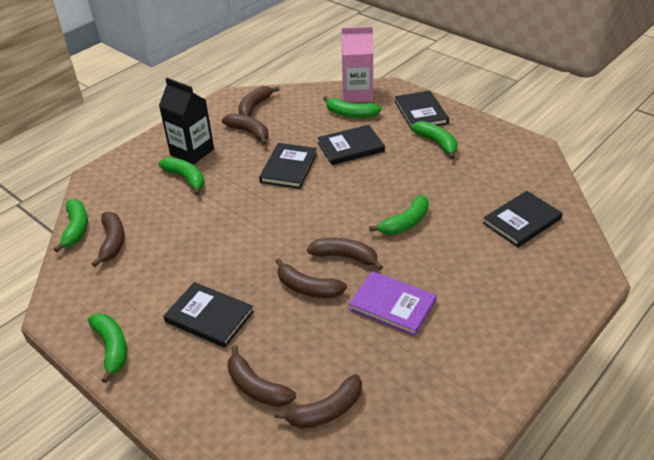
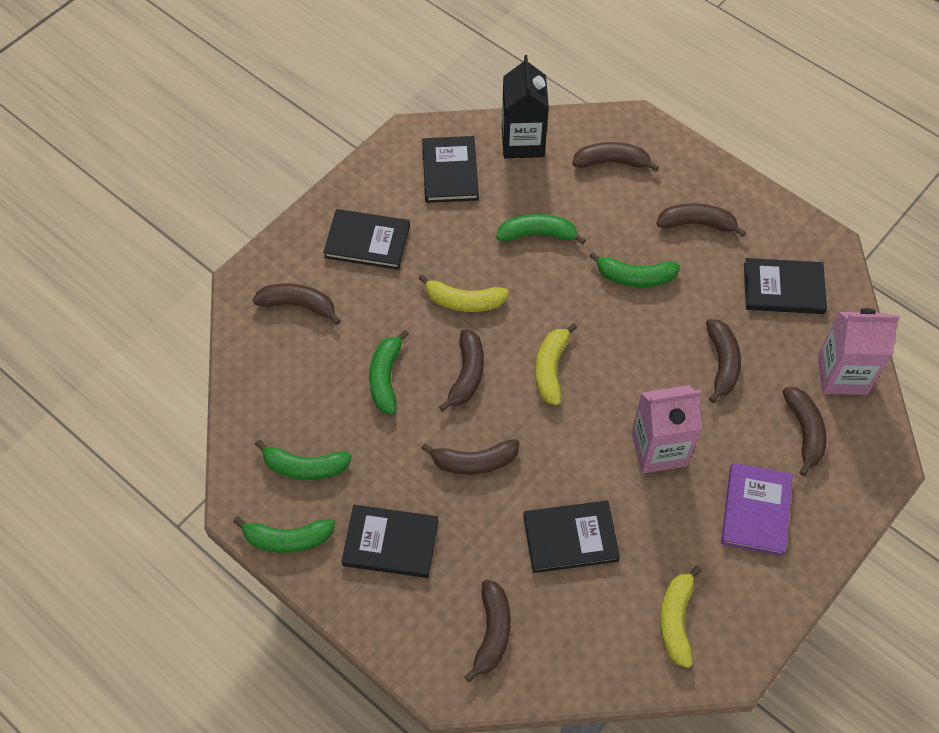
brown banana: [92,212,125,267] [222,113,268,145] [228,345,296,407] [238,86,279,117] [274,374,362,429] [275,258,347,298] [307,238,383,271] = 7 -> [253,283,341,325] [421,439,520,475] [439,329,484,411] [464,580,511,683] [572,142,659,172] [656,203,746,237] [706,319,741,403] [782,387,826,476] = 8
green banana: [54,199,88,252] [88,313,127,383] [158,157,205,195] [323,96,382,118] [369,195,429,235] [411,121,458,159] = 6 -> [233,517,335,553] [255,440,352,480] [369,330,409,414] [496,214,586,244] [589,252,680,287] = 5
pink carton: [342,26,373,102] = 1 -> [631,385,702,474] [818,308,900,395] = 2
yellow banana: none = 0 -> [419,274,509,312] [535,323,577,405] [660,566,702,668] = 3

